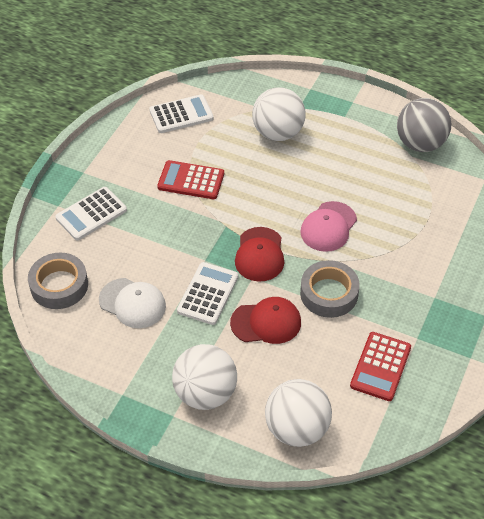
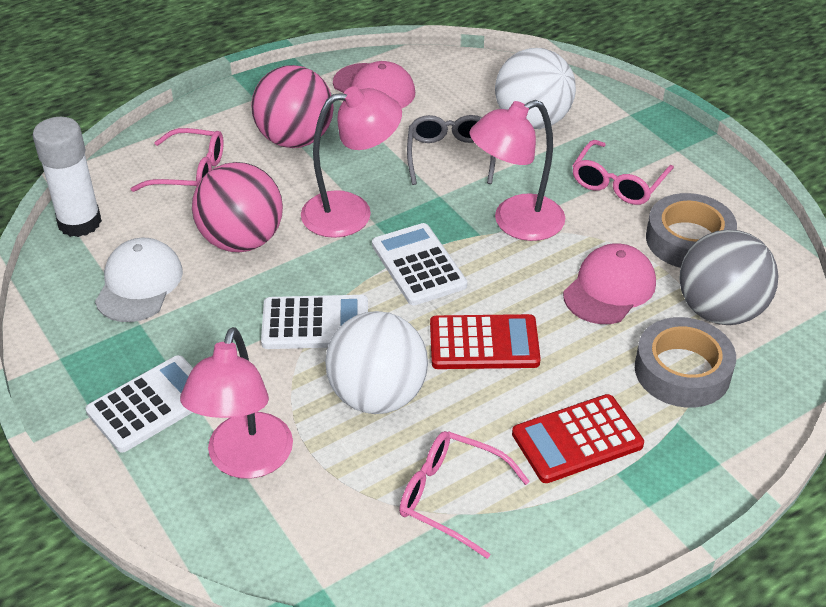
grey glasses: none = 0 -> [407,115,496,185] = 1
pink ball: none = 0 -> [192,162,283,252] [251,65,334,148] = 2
pink cap: [300,201,357,252] = 1 -> [333,61,415,109] [563,243,656,324] = 2
pink glasses: none = 0 -> [131,128,224,192] [399,431,530,559] [572,140,674,205] = 3
pink lamp: none = 0 -> [180,327,293,479] [301,86,402,238] [470,100,565,241] = 3
red cap: [230,297,301,344] [235,227,284,282] = 2 -> none = 0
white ball: [172,344,237,410] [252,87,306,141] [265,379,332,447] = 3 -> [325,311,428,414] [495,48,576,129] = 2
white glue stick: none = 0 -> [33,117,102,237] = 1

